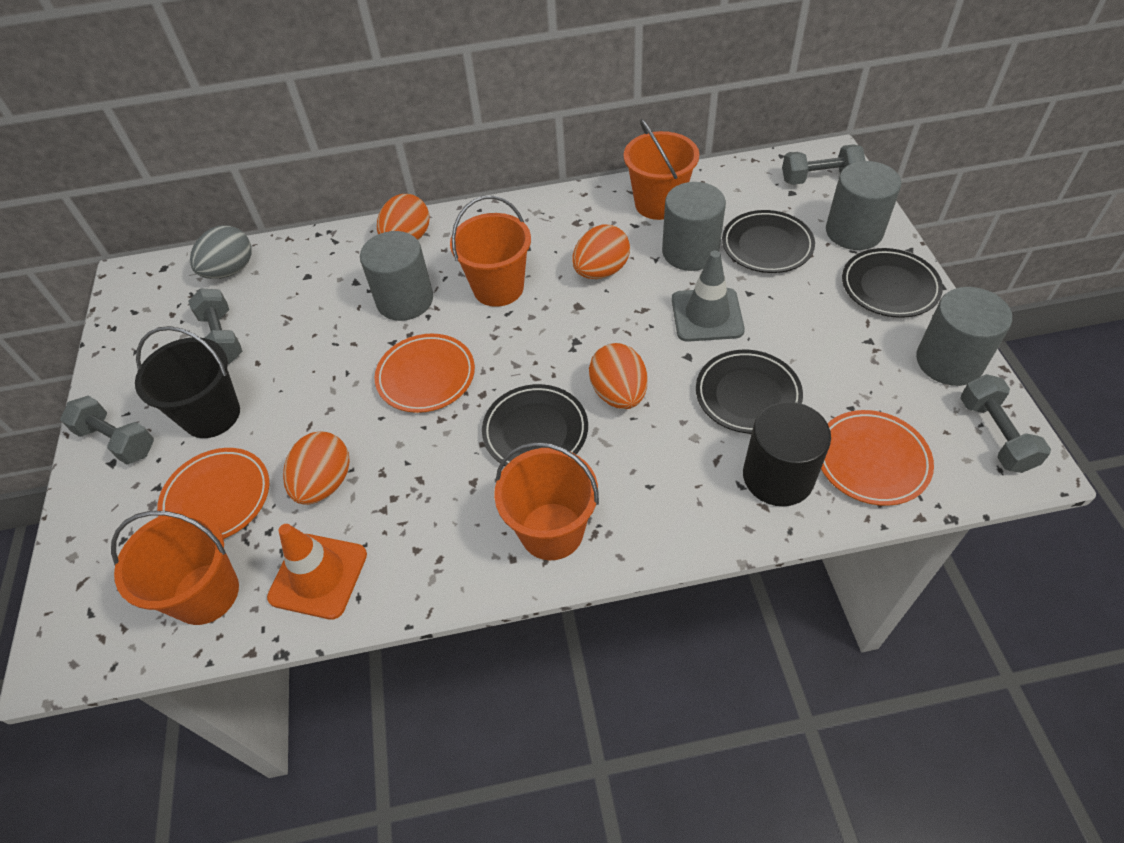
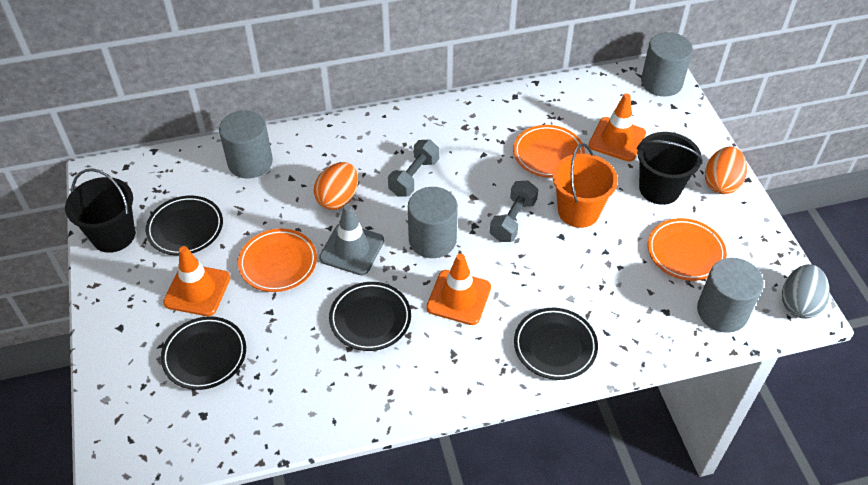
black bucket: [135,326,240,438] = 1 -> [65,168,135,253] [637,132,703,205] = 2
black cylinder: [743,402,831,506] = 1 -> none = 0
grey dumbbell: [60,396,154,464] [188,288,242,364] [782,144,865,185] [960,374,1051,473] = 4 -> [388,140,439,196] [490,181,538,242] = 2
orange bucket: [111,511,239,625] [450,196,531,307] [494,442,599,560] [624,119,699,220] = 4 -> [553,144,618,228] = 1
orange egg: [283,432,350,505] [377,194,430,240] [572,224,630,279] [589,343,647,409] = 4 -> [314,162,358,210] [705,147,747,194] = 2
orange traffic cone: [267,524,367,620] = 1 -> [163,246,231,316] [426,254,491,325] [588,93,646,161] = 3

